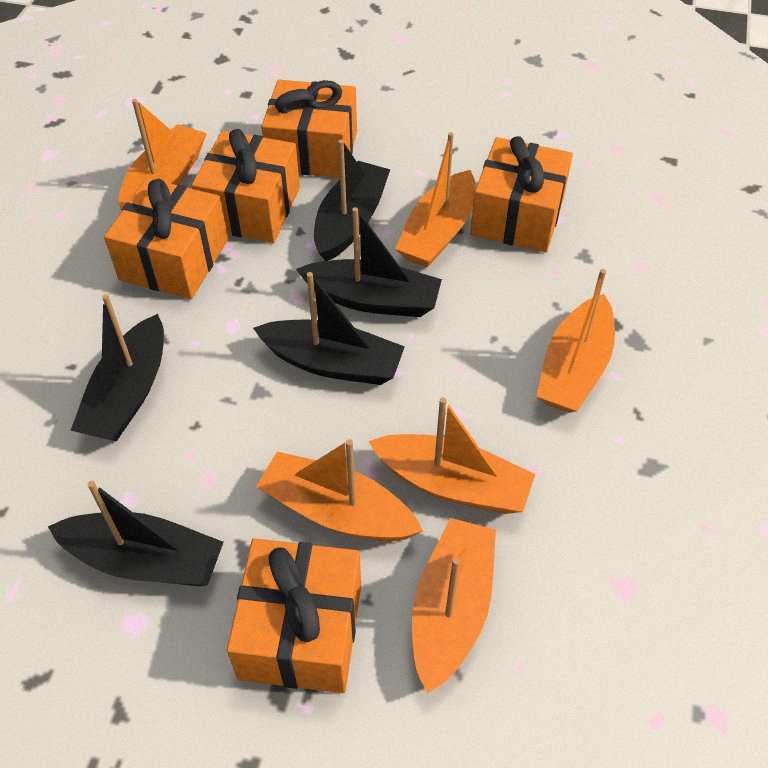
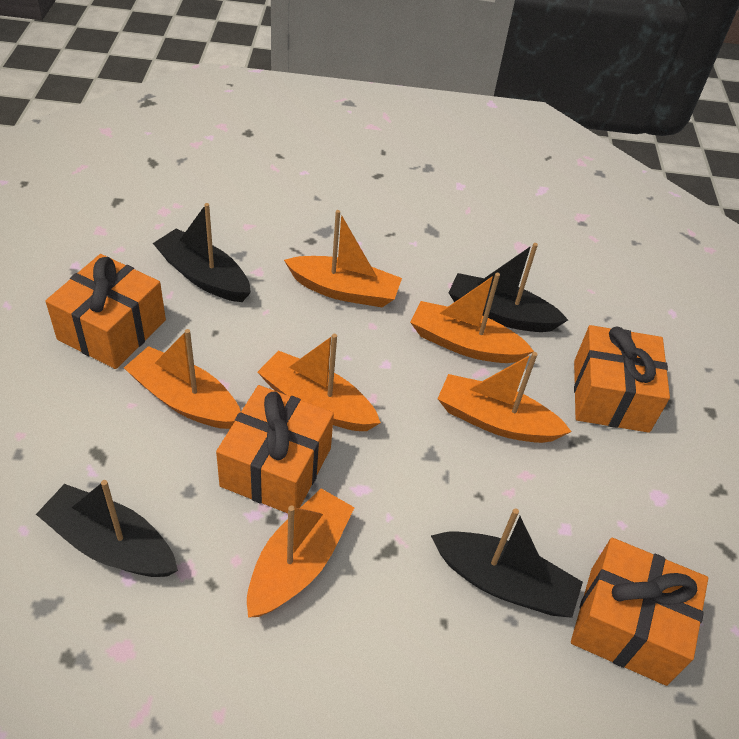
black boat: [48,481,224,586] [71,294,164,441] [253,272,405,385] [296,207,442,317] [314,139,390,261] = 5 -> [36,480,178,577] [153,203,251,302] [431,508,583,618] [449,243,568,332] = 4
orange gift: [104,178,228,299] [191,129,300,243] [227,538,361,693] [261,80,357,178] [470,136,573,252] = 5 -> [45,254,166,369] [216,385,334,513] [571,538,708,686] [574,325,670,433] = 4

